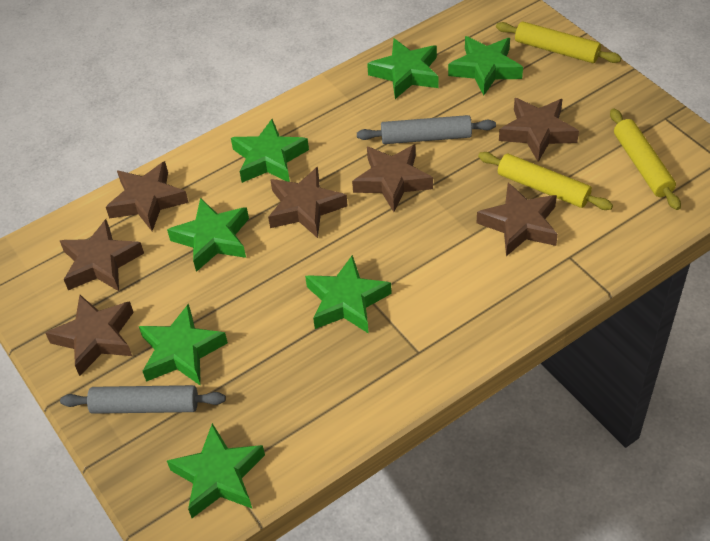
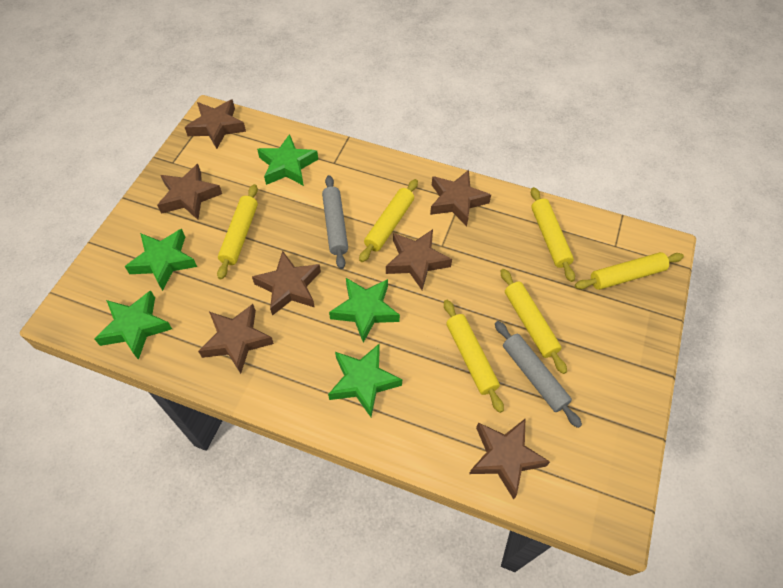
green star: [139,303,228,386] [167,198,249,272] [167,423,265,518] [231,119,309,183] [305,255,392,334] [367,39,438,99] [448,36,523,95] = 7 -> [94,290,172,360] [125,229,197,291] [257,134,318,186] [328,344,402,417] [329,278,400,343] = 5
yellow rolling pin: [478,152,613,210] [496,21,621,63] [610,108,681,210] = 3 -> [217,184,258,280] [359,179,418,262] [444,300,504,413] [501,269,567,374] [531,187,575,282] [575,252,684,290] = 6

